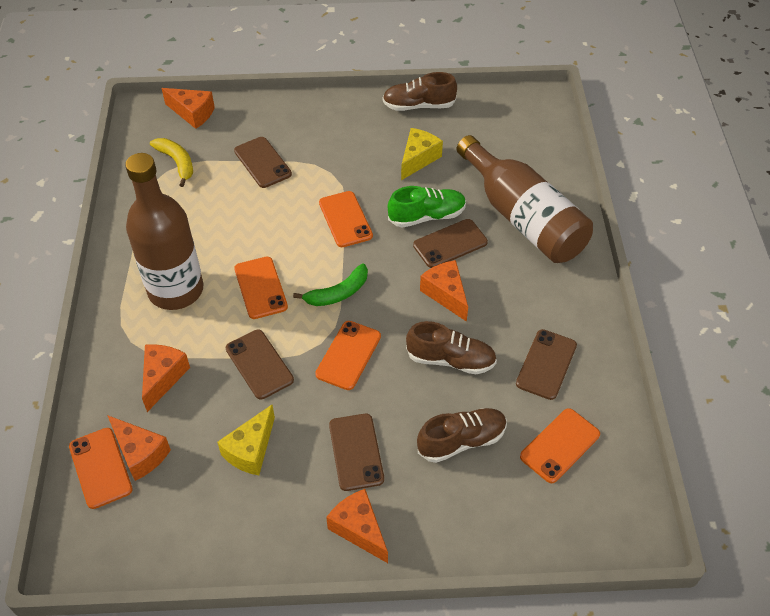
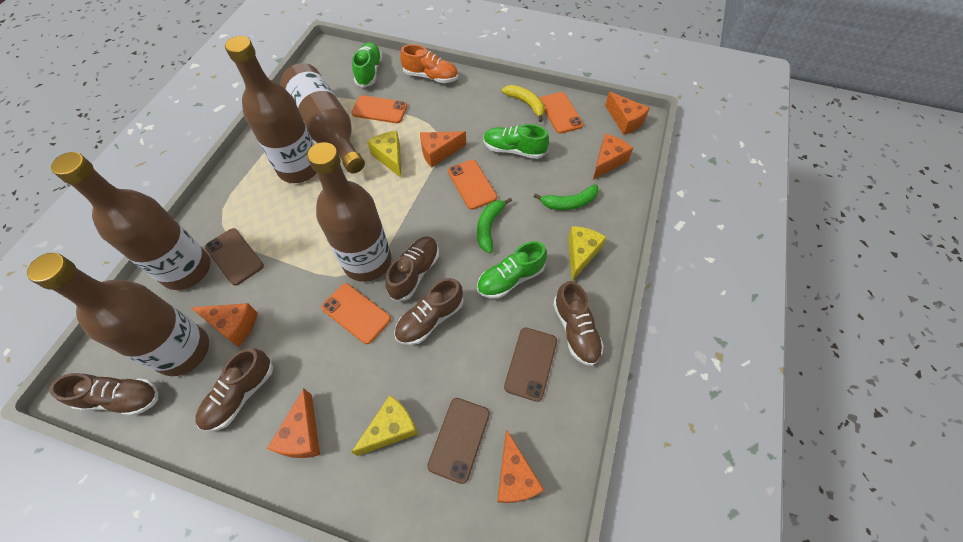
brown bottle: [125,153,203,310] [457,135,593,263] = 2 -> [27,253,209,376] [51,152,210,290] [225,36,317,183] [280,63,365,173] [307,142,392,282] = 5
brown phone: [226,330,294,399] [234,137,292,188] [329,414,384,491] [413,219,488,268] [516,329,577,400] = 5 -> [205,228,264,285] [427,398,490,484] [504,328,557,402] = 3
brown shoe: [382,72,457,111] [406,321,497,374] [417,408,507,463] = 3 -> [49,373,158,416] [196,348,273,432] [385,236,439,301] [394,278,464,345] [553,281,604,366] = 5
green banana: [293,264,368,306] = 1 -> [477,197,512,253] [534,184,599,210] = 2
green shoe: [388,186,466,228] = 1 -> [352,42,382,88] [477,241,547,299] [483,124,549,159] = 3
orange cheese: [107,415,171,481] [142,344,190,412] [162,88,215,129] [326,489,388,563] [420,260,468,322] = 5 -> [190,303,258,347] [267,389,320,458] [420,131,466,167] [497,430,544,503] [593,134,633,180] [605,92,650,135] = 6
orange phone: [69,428,133,509] [234,256,288,319] [315,321,381,390] [319,191,373,247] [520,408,600,483] = 5 -> [321,283,391,344] [351,95,407,123] [448,160,497,210] [540,92,584,134] = 4
orange shoe: none = 0 -> [400,44,458,83] = 1
yellow cheese: [217,405,275,476] [401,128,443,180] = 2 -> [351,395,418,456] [367,131,401,178] [568,226,607,281] = 3

